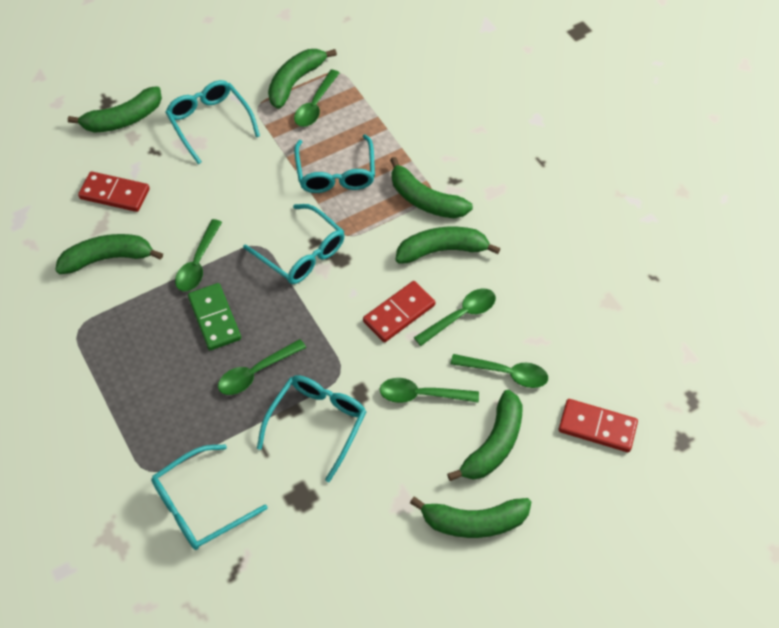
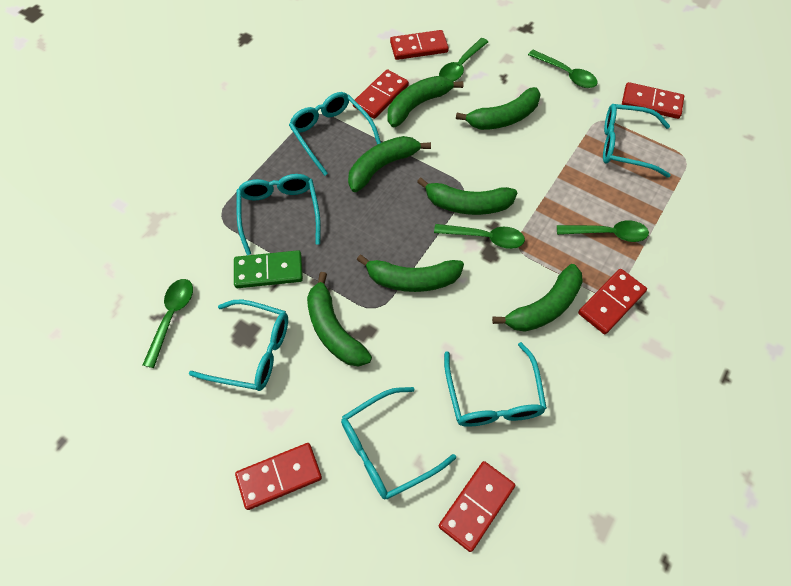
green spoon: [175,219,222,292] [218,339,306,395] [294,70,339,127] [380,378,479,403] [414,289,496,346] [450,354,548,388] = 6 -> [143,279,193,368] [434,224,525,249] [439,38,488,82] [528,50,598,88] [557,220,649,242] = 5
red domino: [78,171,150,212] [363,281,435,342] [559,399,638,452] = 3 -> [235,443,322,510] [353,69,409,119] [390,30,449,60] [439,461,516,552] [578,269,647,334] [622,82,684,119] = 6
turquoise glasses: [151,444,268,550] [165,80,260,164] [243,204,345,284] [257,375,366,482] [294,134,375,193] = 5 -> [189,300,288,391] [237,174,321,255] [289,92,381,176] [341,387,456,499] [444,342,547,427] [603,104,671,178] = 6

